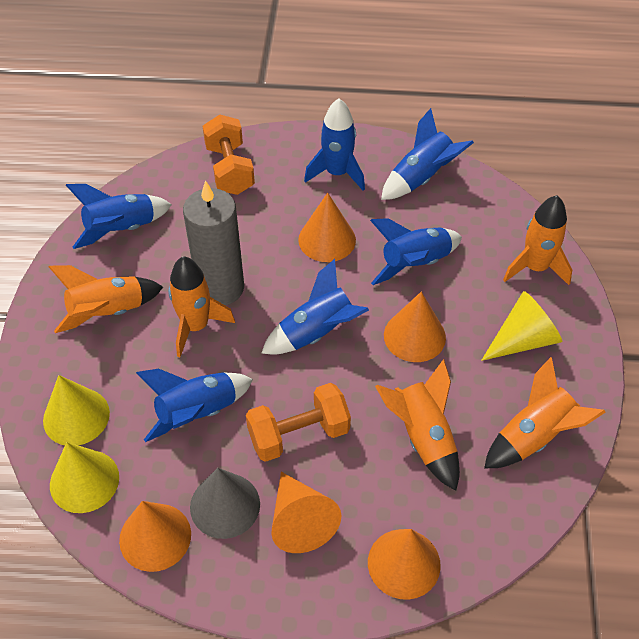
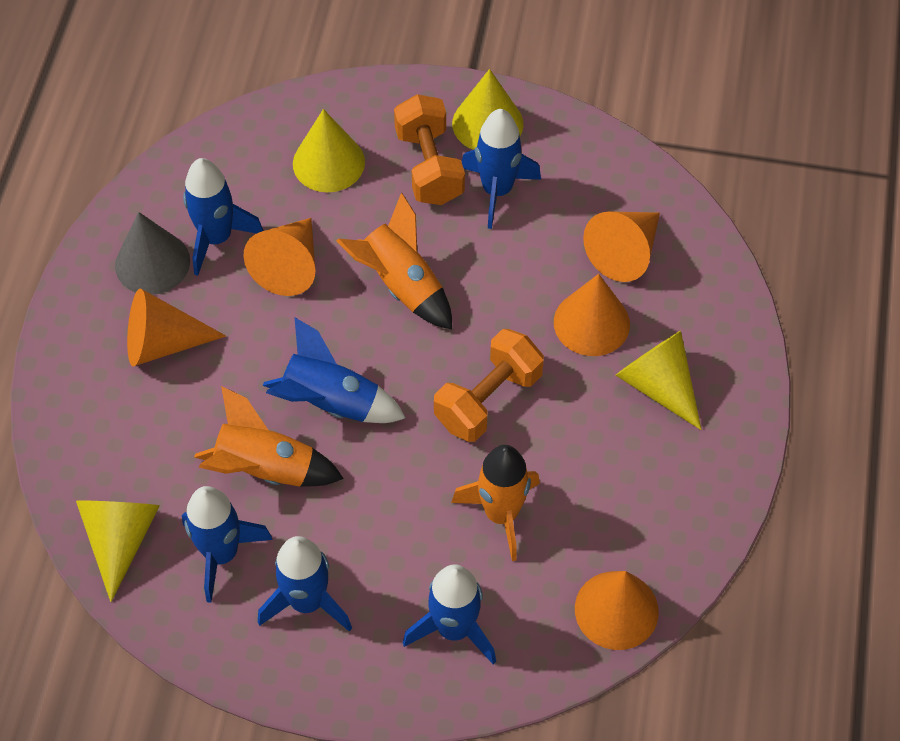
grey candle: [183,180,244,305] = 1 -> none = 0
orange rocket: [48,265,163,333] [168,256,235,357] [375,359,460,491] [484,357,605,468] [503,195,572,285] = 5 -> [194,386,344,487] [336,193,452,329] [451,445,540,561] = 3
yellow cone: [43,375,110,445] [50,442,119,513] [481,291,562,361] = 3 -> [76,500,160,602] [293,109,365,192] [452,69,523,150] [615,331,702,430] = 4

